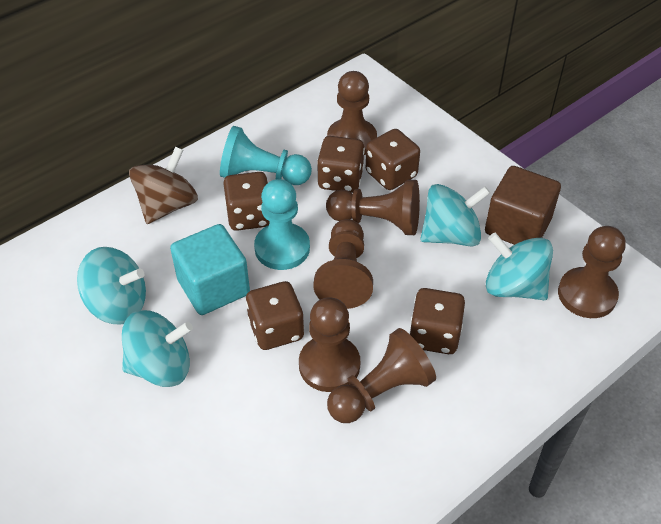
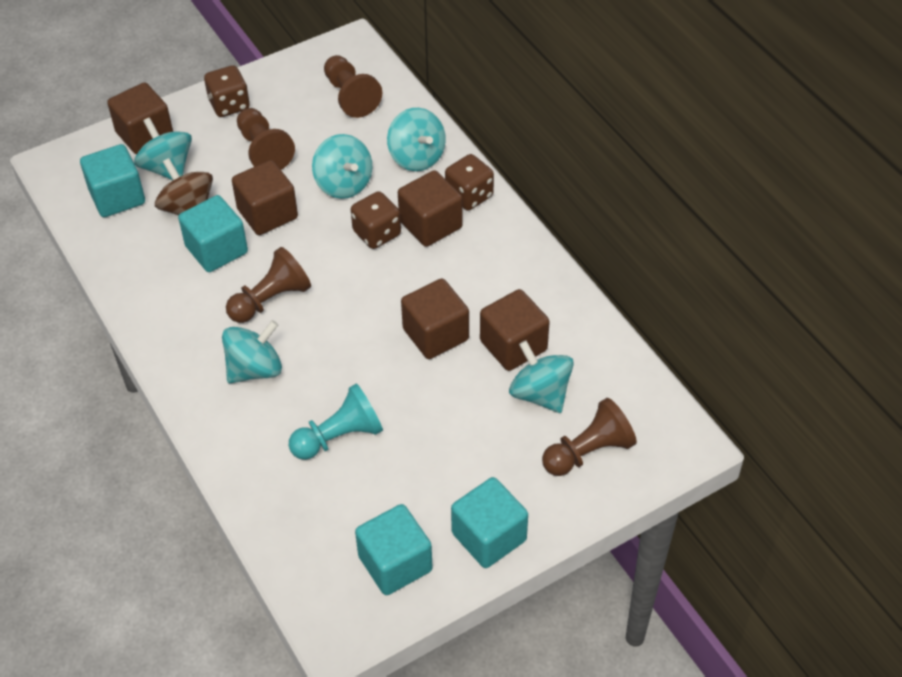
brown cube: [485,166,561,245] = 1 -> [107,82,173,154] [232,160,298,235] [398,170,463,247] [401,279,469,359] [480,289,550,371] = 5
brown dice: [223,172,270,231] [246,281,304,350] [317,136,365,193] [366,129,420,190] [409,288,465,354] = 5 -> [204,65,250,117] [351,191,401,249] [445,154,494,211] = 3
brown pawn: [299,297,360,392] [314,219,373,309] [326,180,420,235] [327,71,377,155] [327,328,436,423] [558,226,626,318] = 6 -> [226,247,311,323] [237,108,295,170] [324,55,382,118] [542,398,637,476] = 4
turquoise cube: [170,224,250,315] = 1 -> [80,144,145,217] [178,195,248,272] [355,504,432,595] [451,477,528,568] = 4
turquoise pawn: [220,126,312,185] [254,179,310,270] = 2 -> [289,383,383,460] = 1
turquoise spinning top: [77,247,146,324] [122,310,193,387] [420,184,490,247] [486,233,553,300] = 4 -> [134,117,192,180] [222,320,282,383] [312,134,372,199] [387,108,446,171] [509,340,574,413] = 5

